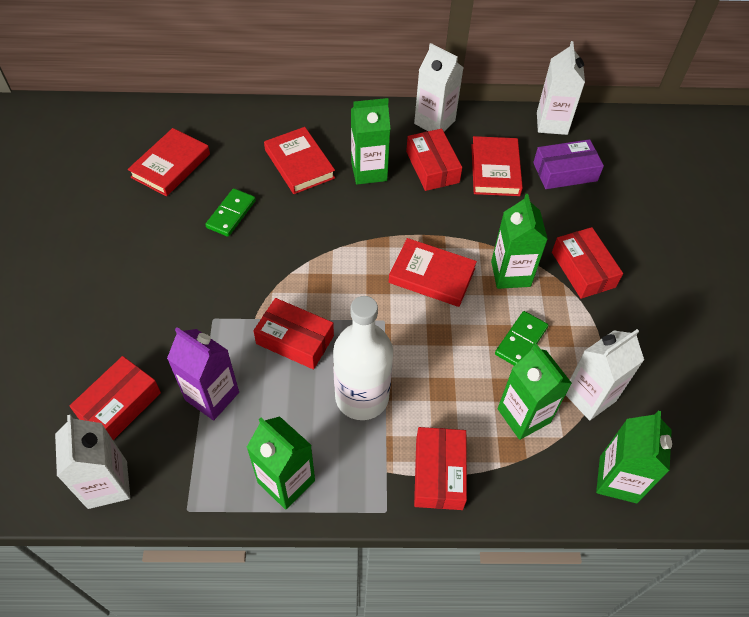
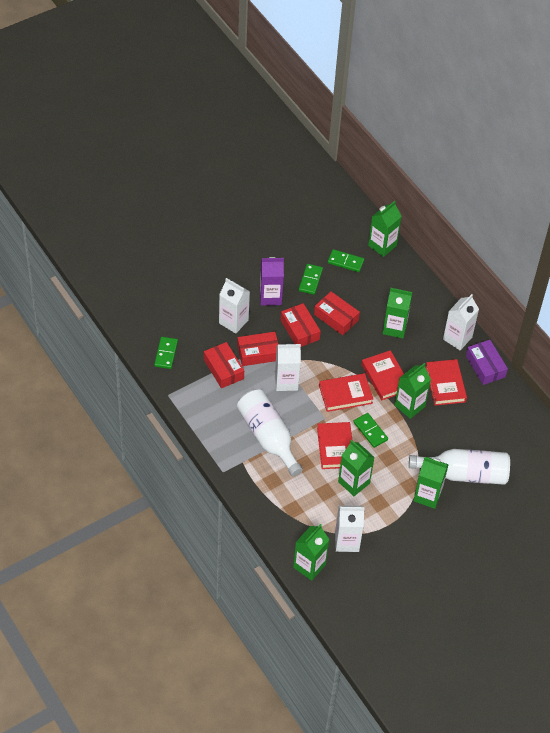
green carton: [246,416,315,509] [351,98,390,185] [491,194,548,289] [497,344,572,440] [596,411,672,503] = 5 -> [293,524,330,581] [338,440,375,496] [368,201,402,257] [383,288,412,339] [395,363,431,419] [414,457,449,509] = 6
green domino: [205,188,256,237] [495,311,549,366] = 2 -> [154,337,178,369] [299,264,323,295] [328,249,364,272] [354,413,388,448] = 4
red box: [70,356,161,440] [253,298,334,369] [406,129,462,191] [414,427,467,510] [552,227,623,299] = 5 -> [204,342,244,388] [237,332,279,366] [281,303,321,347] [314,292,360,335] = 4
white bottle: [333,296,393,420] = 1 -> [237,389,303,477] [409,449,510,485] = 2

